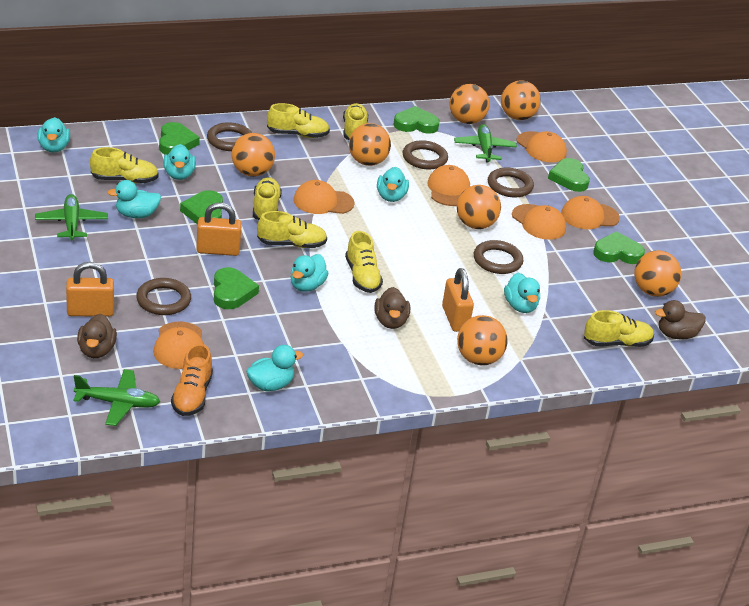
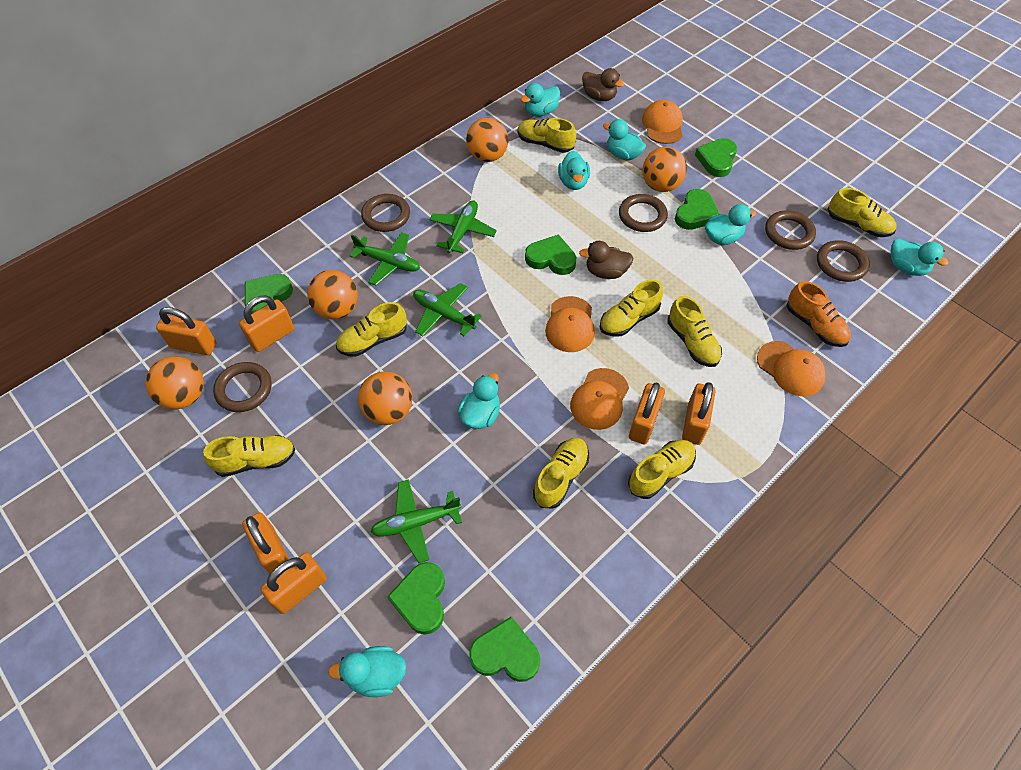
brown duck: [77,314,117,358] [374,287,410,329] [655,300,706,340] = 3 -> [579,241,633,279] [582,68,624,101] = 2
green plane: [35,194,108,240] [73,369,160,426] [454,124,517,163] = 3 -> [350,232,420,285] [371,479,462,563] [413,283,482,337] [429,200,497,253] = 4
orange ball: [232,133,275,177] [349,123,391,166] [450,84,490,124] [457,185,501,229] [457,315,508,365] [501,80,541,120] [634,250,681,297] = 7 -> [145,356,204,409] [307,270,358,319] [358,371,412,425] [466,118,508,162] [642,147,687,192] = 5
orange cap: [153,321,204,369] [293,180,355,214] [427,165,470,206] [512,204,566,240] [516,131,567,162] [561,196,620,229] = 6 -> [545,296,595,352] [570,368,629,430] [642,100,683,144] [757,341,826,396] = 4
orange padlock: [66,262,114,316] [196,202,242,256] [442,268,474,332] = 3 -> [156,307,217,355] [239,295,294,352] [242,512,289,574] [260,553,327,614] [629,382,665,444] [682,382,716,445] = 6
yellow shoe: [90,147,159,183] [253,177,282,220] [257,211,327,248] [267,103,330,138] [343,103,368,140] [345,231,383,293] [584,310,654,347] = 7 -> [203,435,295,477] [336,302,407,357] [518,118,576,153] [533,438,589,509] [600,279,663,337] [628,440,696,499] [667,296,722,367] [828,188,896,237] = 8

